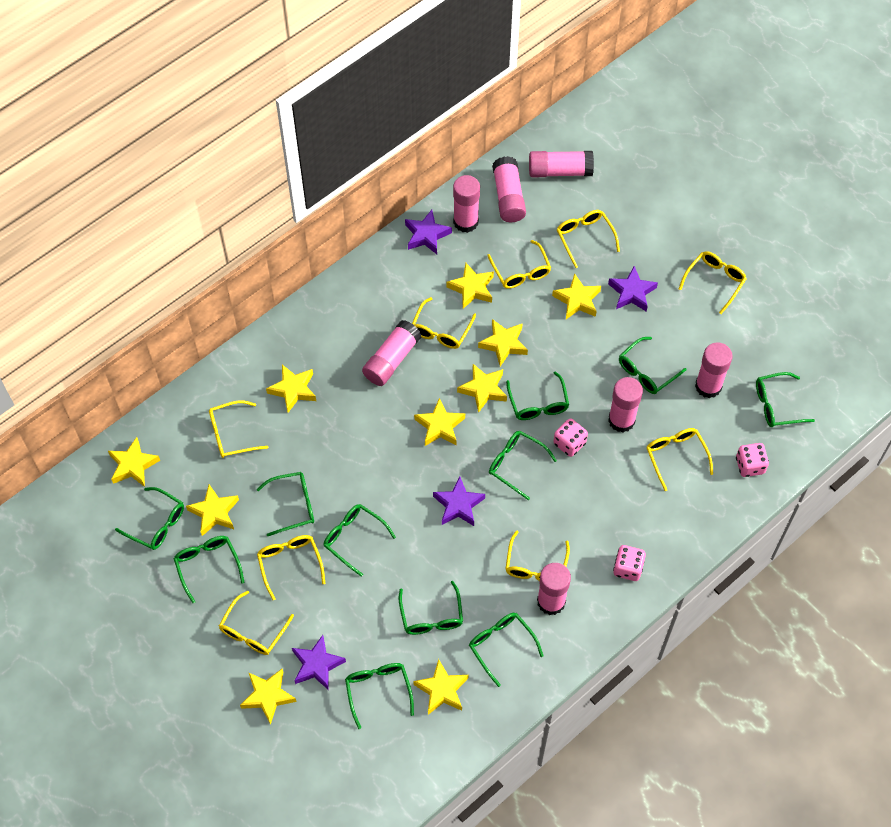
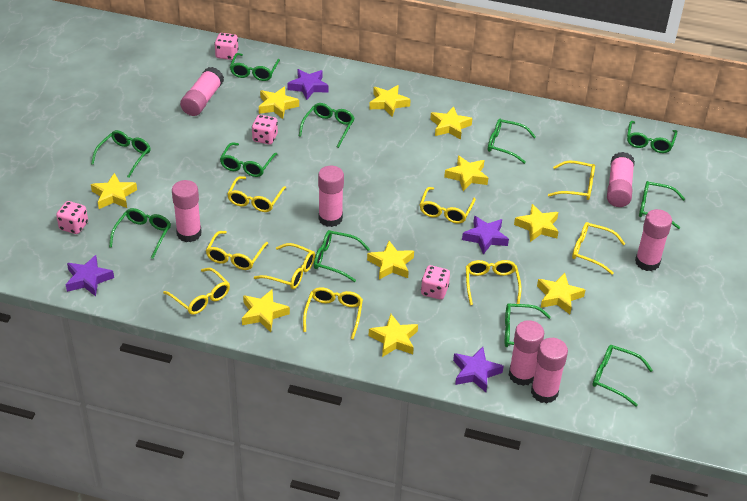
pink dice: [553,418,588,457] [613,545,646,581] [736,443,769,477] = 3 -> [56,201,88,234] [214,33,239,60] [252,115,278,144] [421,265,450,300] = 4

